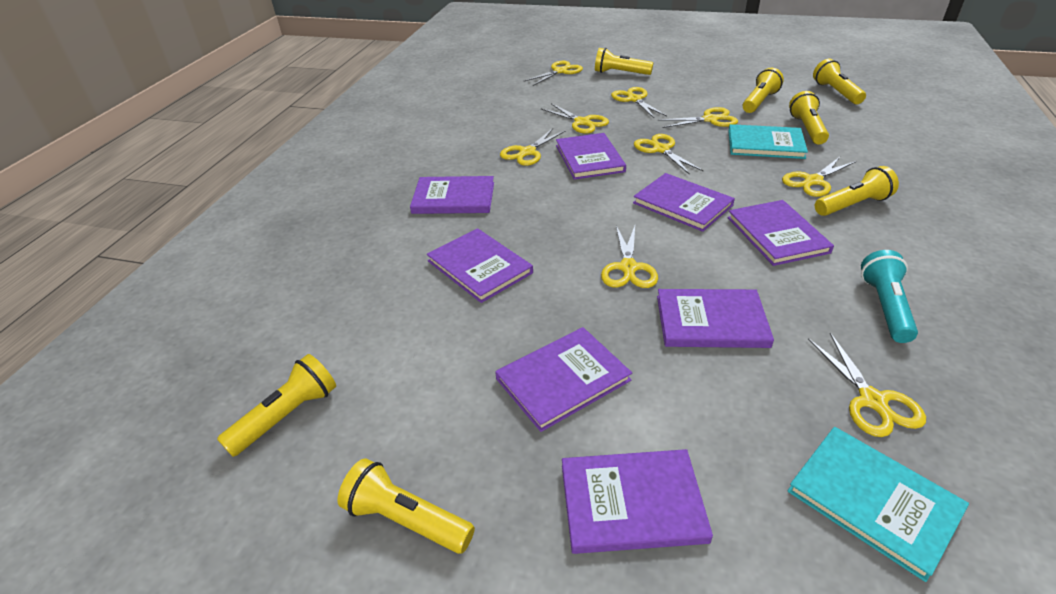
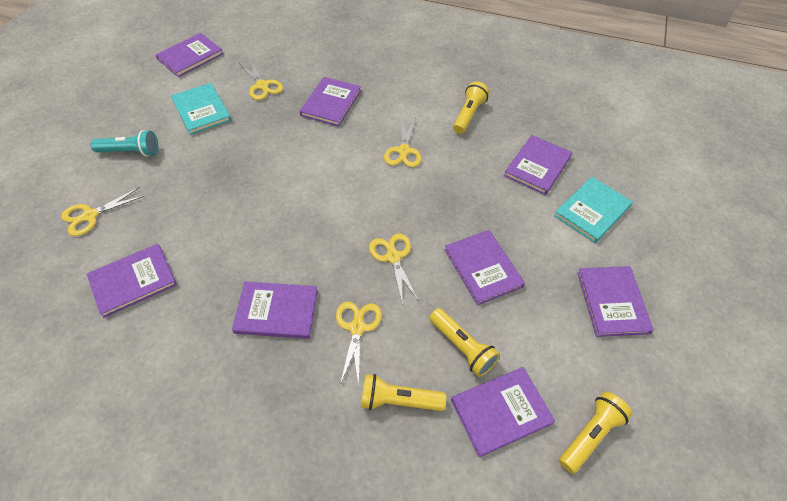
yellow flashlight: [217,354,336,457] [337,458,475,554] [595,48,653,75] [743,68,784,113] [789,91,829,145] [813,59,866,104] [815,166,899,216] = 7 -> [361,374,446,411] [429,308,500,377] [453,82,489,134] [559,392,632,474] = 4
yellow scissors: [500,128,566,166] [525,61,583,86] [541,103,609,134] [601,226,658,288] [611,87,667,118] [634,134,703,175] [658,107,738,128] [782,157,856,197] [808,333,926,437] = 9 -> [61,187,144,236] [239,59,283,100] [336,302,382,386] [369,233,419,305] [384,117,421,167] = 5

